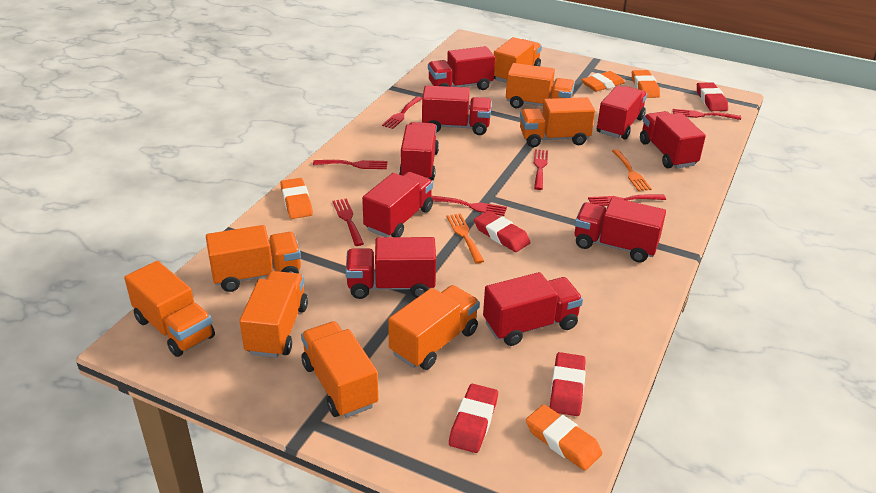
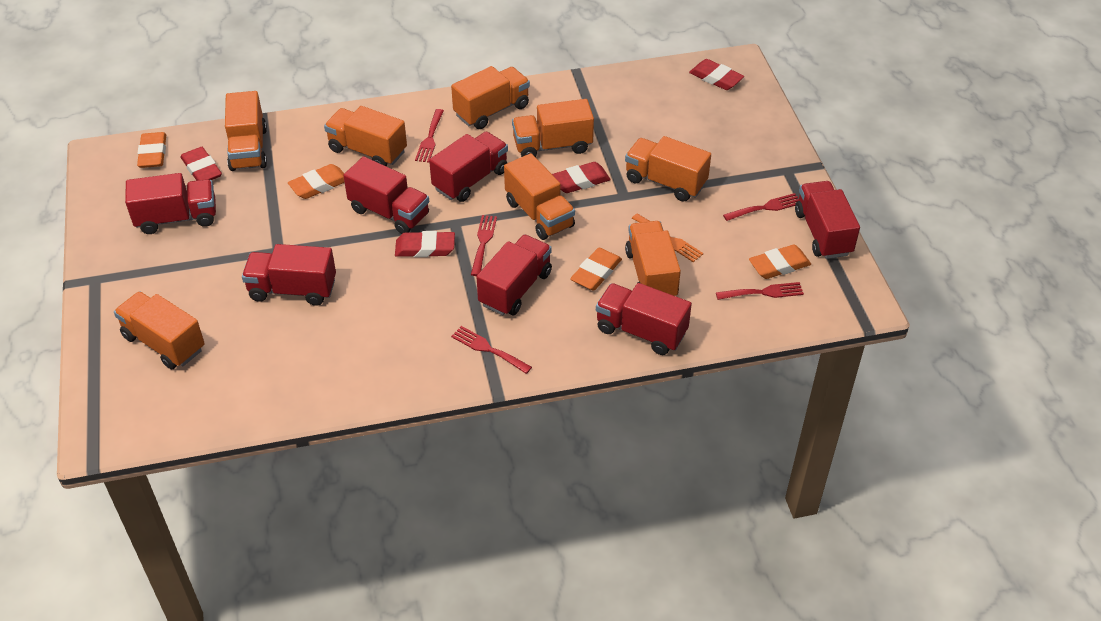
orange fork: [447,213,484,264] [612,149,651,191] = 2 -> [632,213,703,262] = 1
red fork: [313,160,387,169] [332,198,364,246] [382,96,422,129] [431,196,507,216] [534,149,548,190] [588,195,666,206] [673,109,741,120] = 7 -> [415,109,444,163] [451,326,532,374] [471,215,497,276] [716,282,804,300] [723,193,799,221] = 5
red truck: [346,237,436,299] [362,172,433,237] [399,122,439,181] [422,85,491,135] [428,46,495,90] [483,272,583,346] [575,198,666,263] [597,85,647,139] [640,111,706,168] = 9 -> [125,173,216,234] [242,244,336,306] [343,156,429,234] [429,131,508,202] [477,235,552,316] [596,283,692,355] [795,181,860,259] = 7

